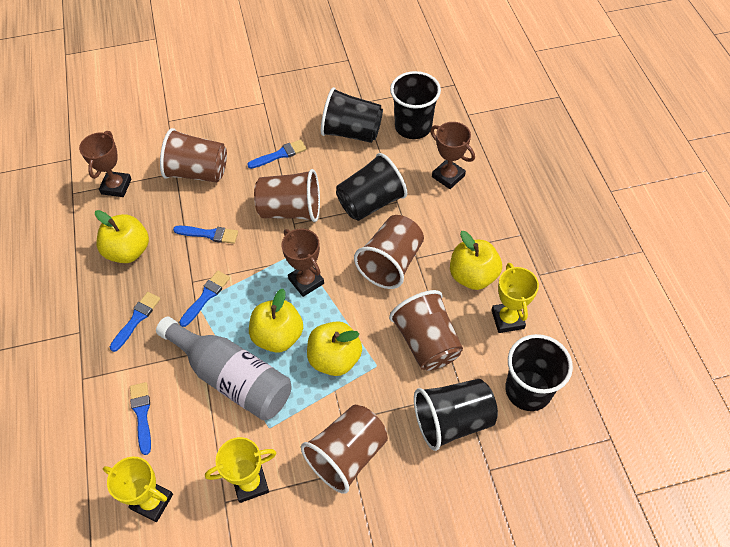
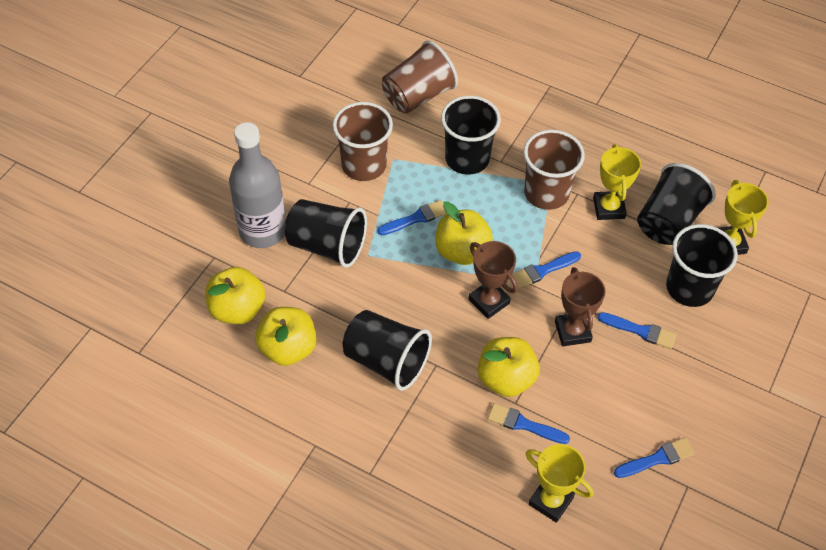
brown cup: [160,128,227,182] [254,169,320,222] [301,405,388,494] [354,215,424,289] [389,290,463,371] = 5 -> [333,102,393,181] [382,40,458,114] [523,130,585,210] = 3
brown trophy: [79,131,131,197] [282,228,324,297] [430,122,475,189] = 3 -> [469,241,518,319] [555,267,606,346] = 2

